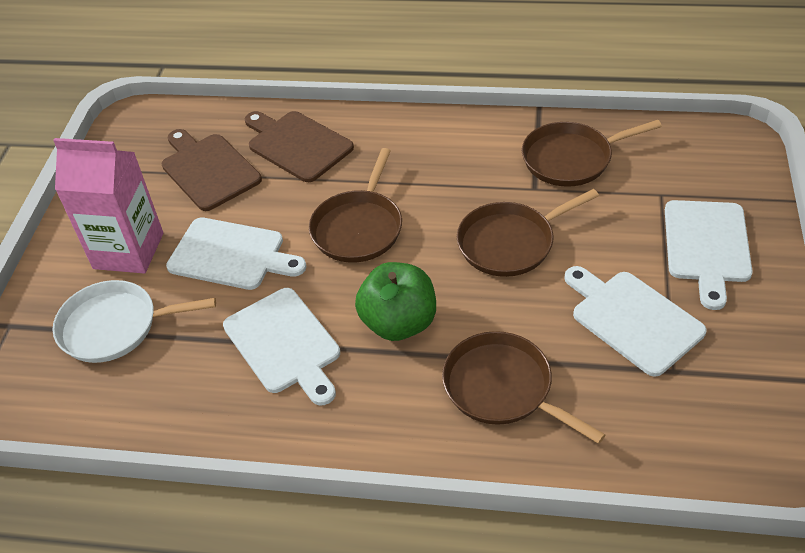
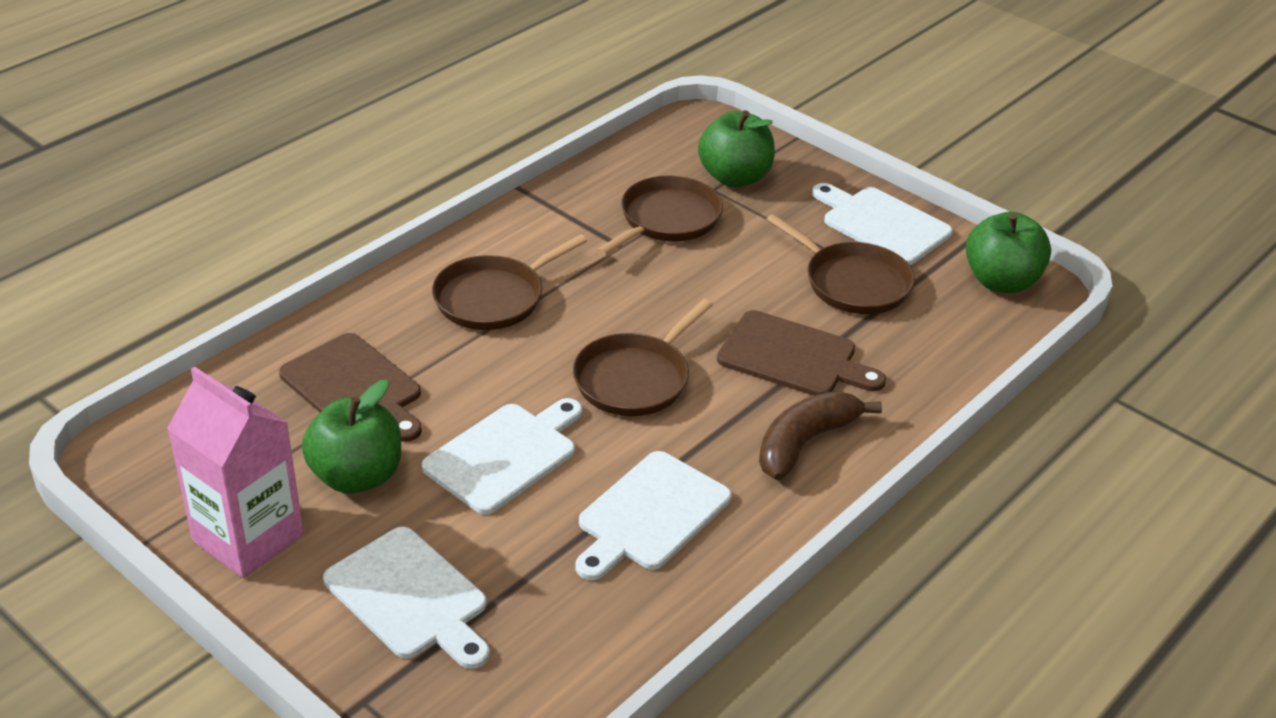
brown banana: none = 0 -> [759,391,882,480] = 1
green apple: [355,262,436,341] = 1 -> [302,380,401,494] [698,110,775,187] [966,212,1051,293] = 3
white pan: [53,280,216,363] = 1 -> none = 0

